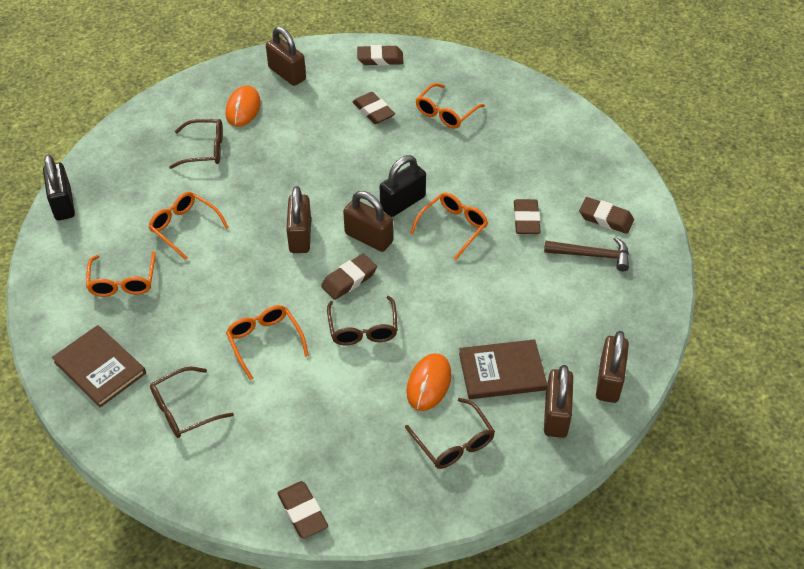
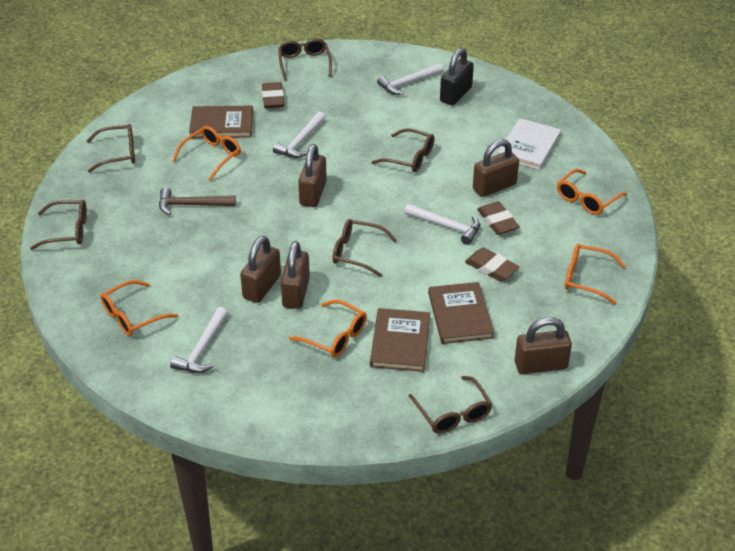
black padlock: [43,154,75,220] [380,155,426,217] = 2 -> [440,48,474,105] = 1
brown book: [52,325,146,407] [459,339,547,399] = 2 -> [189,106,253,138] [370,308,430,372] [428,282,494,344] = 3
brown eraser: [277,481,328,539] [321,254,377,300] [353,92,395,124] [357,45,403,66] [514,199,541,234] [579,197,634,234] = 6 -> [262,82,284,108] [465,248,519,282] [477,201,520,235] = 3
brown glasses: [150,367,234,438] [169,119,223,169] [327,296,398,345] [405,398,495,469] = 4 -> [30,200,87,250] [87,124,135,173] [278,38,332,81] [332,219,397,277] [372,128,434,172] [408,376,492,434] = 6
orange mouse: [226,86,261,127] [406,353,451,411] = 2 -> none = 0
white book: none = 0 -> [498,118,561,170] = 1
white hammer: none = 0 -> [170,307,228,373] [273,112,325,158] [377,63,443,95] [405,204,480,245] = 4

